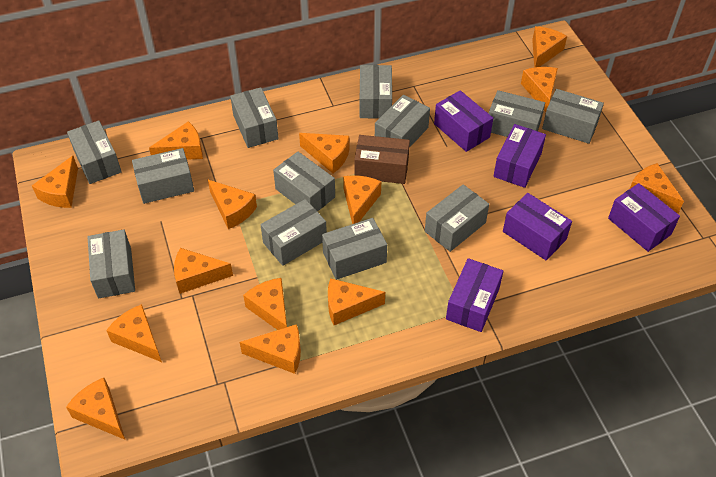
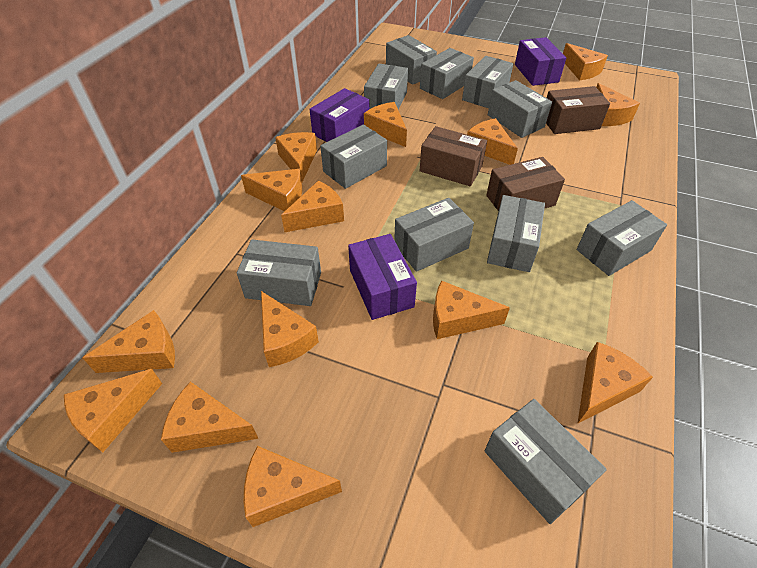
brown box: [354,135,410,184] = 1 -> [420,126,487,186] [486,157,565,211] [546,86,610,134] = 3
grey box: [67,120,122,184] [88,230,135,298] [132,148,194,204] [230,87,279,148] [261,199,327,266] [273,152,335,211] [322,218,387,280] [360,65,392,119] [375,95,430,148] [425,184,489,252] [489,90,545,137] [542,89,604,144] = 12 -> [237,240,321,306] [320,124,387,189] [364,64,408,109] [386,35,437,85] [394,198,474,272] [420,48,474,99] [462,56,514,108] [485,399,607,524] [487,195,545,272] [488,80,552,138] [577,200,667,276] = 11
purple box: [434,90,493,152] [446,258,503,332] [493,124,546,188] [503,193,572,260] [608,183,680,252] = 5 -> [309,88,369,142] [348,234,417,320] [515,37,566,86] = 3

